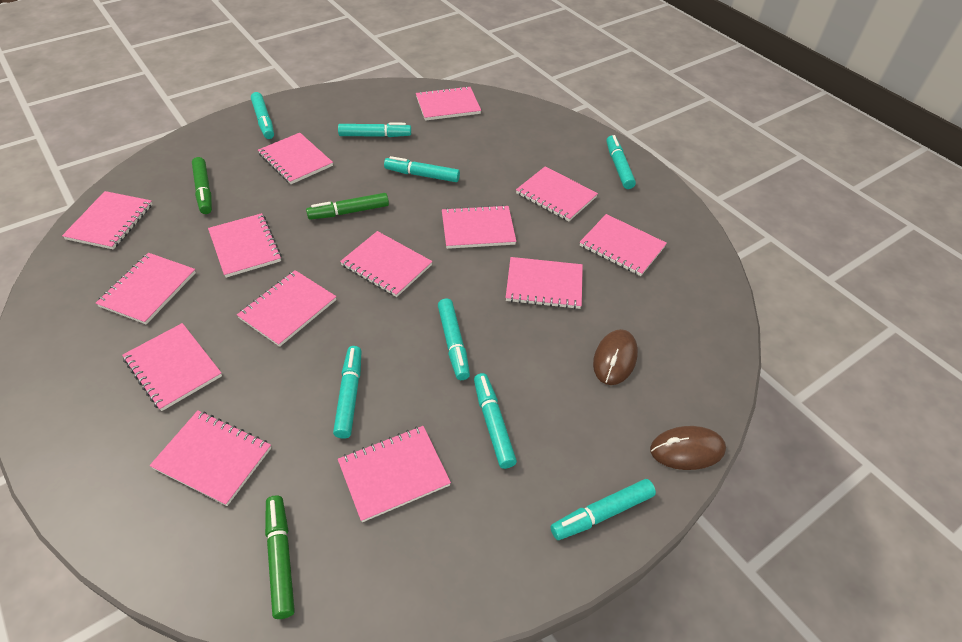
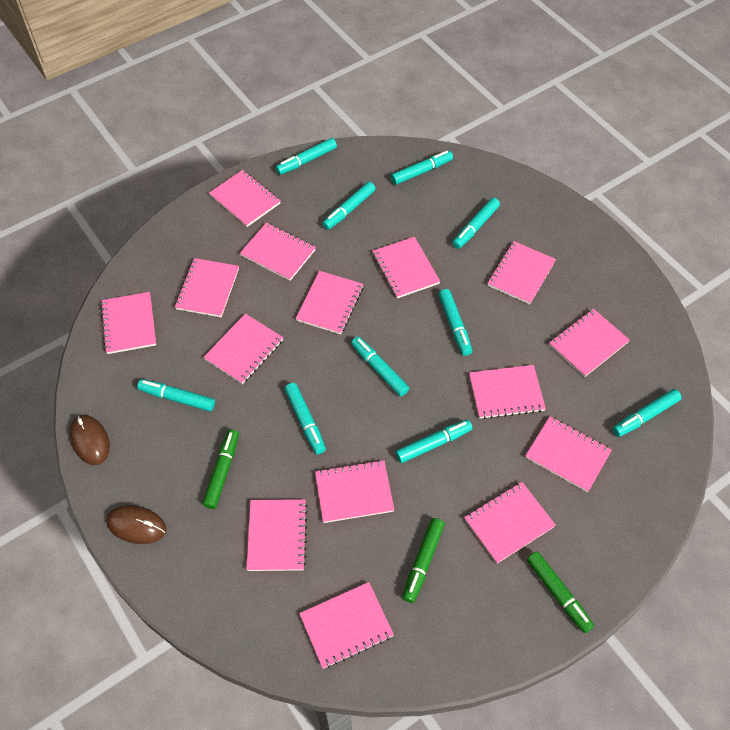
pink notebook: [62,191,153,249] [96,253,196,324] [122,323,222,411] [150,410,271,506] [208,213,282,278] [237,270,336,347] [258,133,333,184] [338,426,451,522] [340,231,432,297] [416,86,481,121] [442,205,516,249] [506,257,583,309] [516,166,598,221] [580,214,667,276] = 14 -> [100,292,156,354] [175,258,239,317] [204,314,283,384] [209,170,281,227] [240,223,316,281] [246,499,308,571] [296,271,363,335] [299,582,394,669] [315,460,394,523] [372,237,440,298] [464,482,556,564] [469,365,546,419] [487,241,556,304] [525,416,612,492] [549,309,630,377] = 15
turquoise marker: [251,92,274,139] [333,346,361,439] [338,123,411,137] [384,156,460,182] [438,299,470,380] [474,373,517,469] [551,479,656,540] [606,135,636,189] = 8 -> [137,379,215,411] [276,138,337,175] [284,383,326,454] [322,182,376,230] [351,337,409,396] [391,151,453,185] [395,420,472,463] [438,289,472,356] [452,198,500,249] [612,389,682,437] = 10

